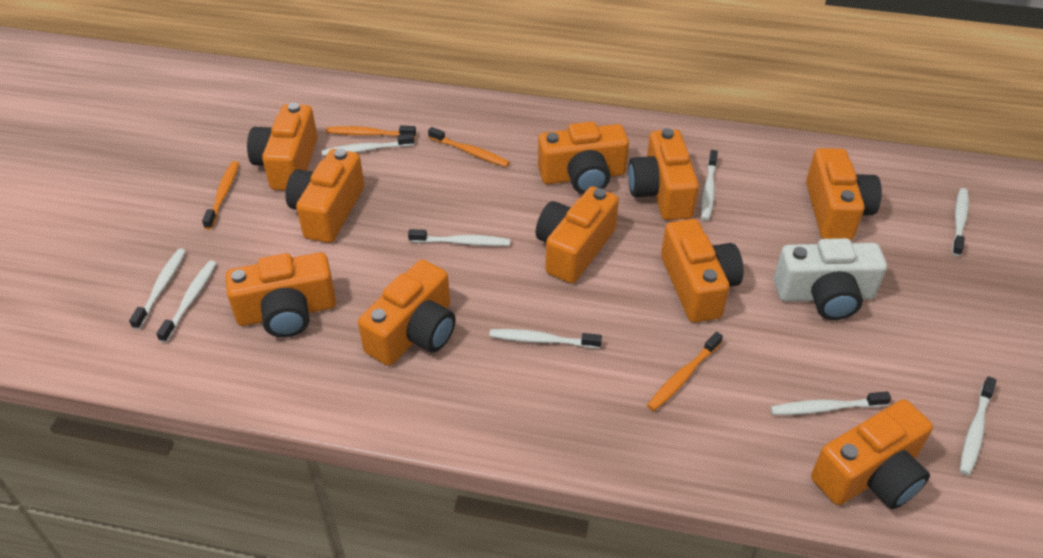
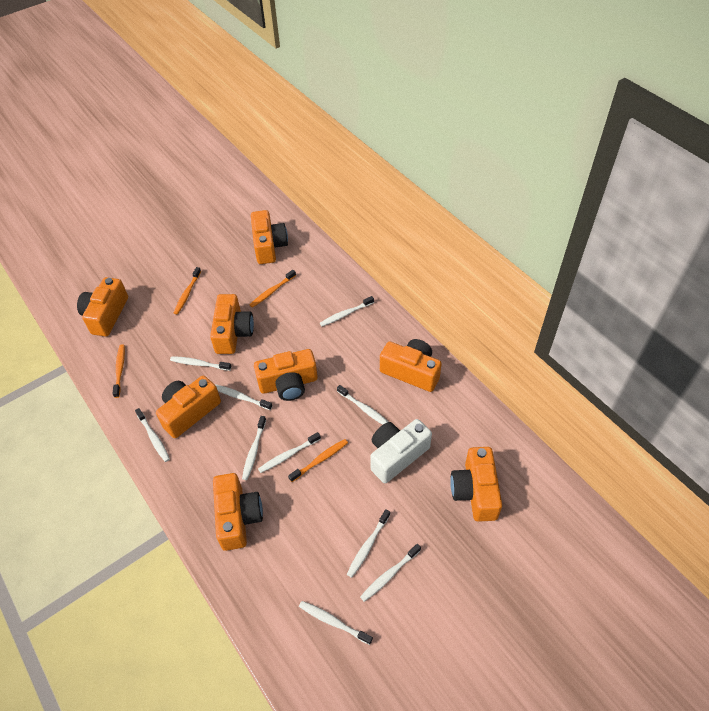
orange camera: [225,252,336,338] [247,103,318,191] [286,149,364,243] [358,260,456,366] [536,186,619,283] [538,122,629,194] [628,128,699,220] [661,219,744,323] [806,148,882,240] [811,399,933,509] = 10 -> [77,277,128,337] [156,376,221,438] [210,294,254,354] [213,473,263,551] [251,210,288,264] [254,349,318,401] [380,339,442,392] [450,447,502,522] = 8
white toothbrush: [129,249,186,330] [156,261,216,343] [322,133,414,156] [408,229,510,246] [489,329,602,349] [701,150,718,221] [770,392,891,415] [952,188,969,256] [960,376,997,475] = 9 -> [135,408,170,462] [170,356,231,371] [215,384,272,410] [242,416,266,480] [258,432,321,473] [299,601,373,645] [320,296,374,326] [337,385,388,425] [347,509,390,578] [360,544,421,602] = 10

